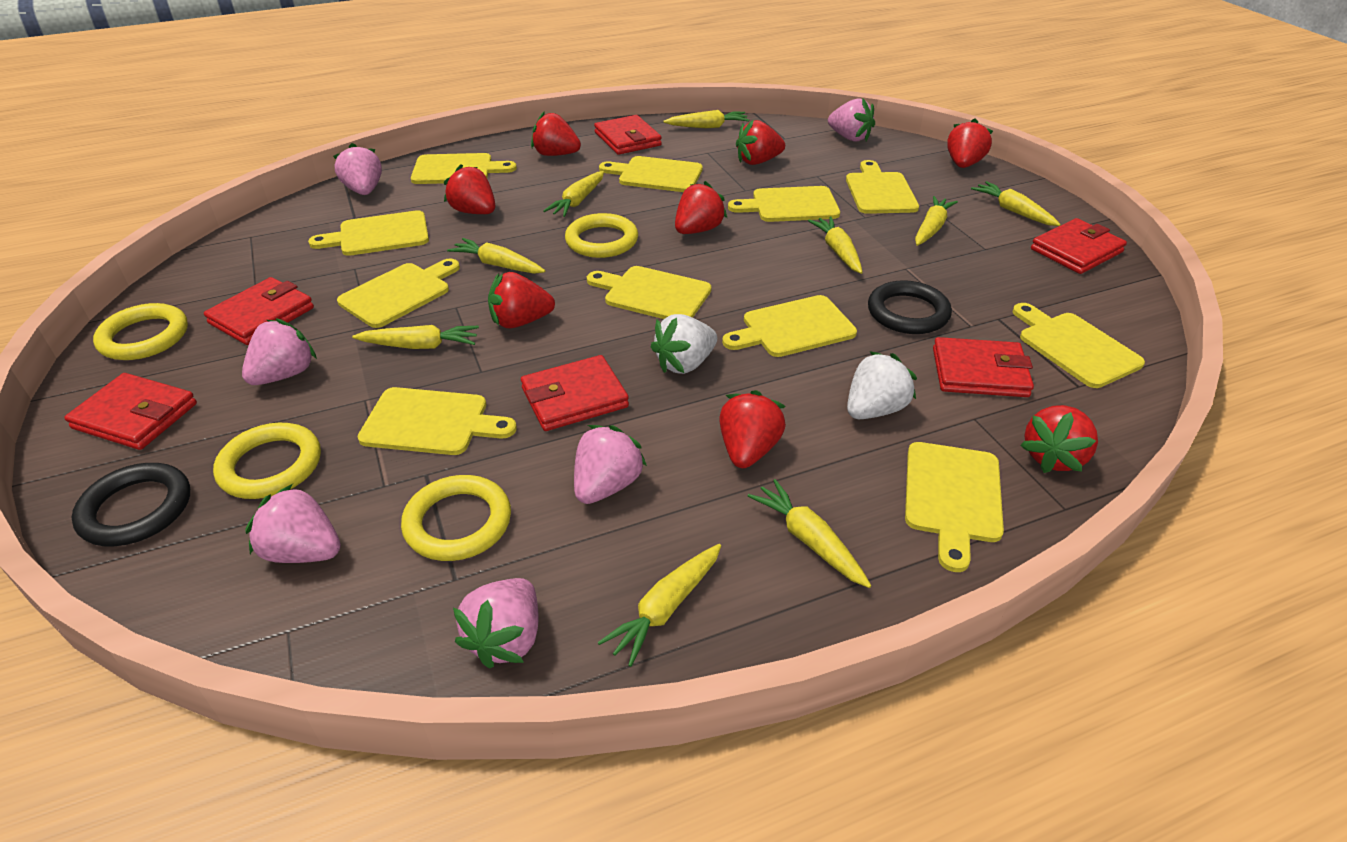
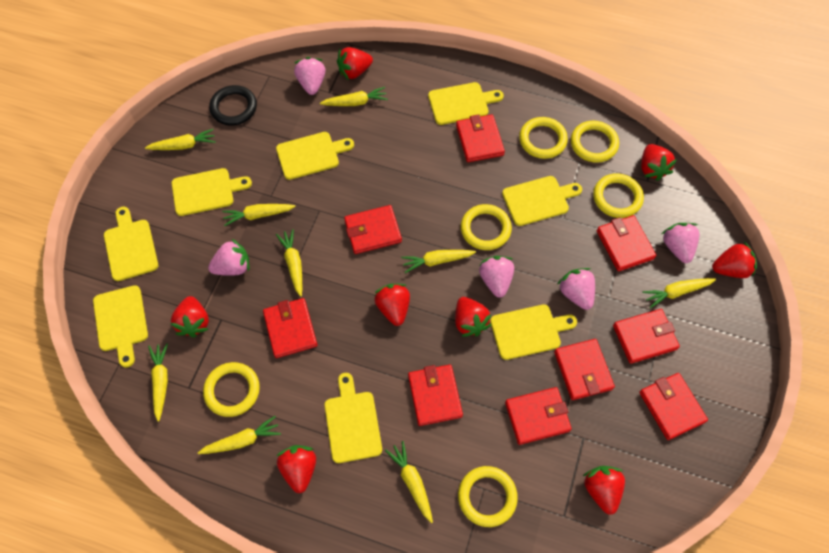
black ring: [72,463,190,546] [868,280,952,334] = 2 -> [209,85,257,126] = 1
pink strawberry: [242,318,317,385] [245,484,341,563] [333,143,382,195] [453,578,538,669] [574,425,647,504] [828,98,875,142] = 6 -> [208,239,249,276] [294,57,326,95] [479,256,514,298] [558,268,595,310] [662,223,699,263] = 5
red wallet: [64,373,197,450] [204,277,314,345] [521,355,629,431] [594,115,662,155] [933,337,1034,397] [1031,218,1127,274] = 6 -> [263,298,317,358] [344,205,402,254] [408,365,463,426] [456,114,505,162] [505,387,572,445] [554,339,615,400] [597,215,656,271] [613,309,680,364] [639,373,708,440] = 9
white strawberry: [651,314,717,374] [847,351,917,419] = 2 -> none = 0
yellow cutting board: [308,210,429,256] [337,258,460,328] [357,387,517,455] [411,153,517,184] [587,266,711,319] [599,156,703,192] [722,295,857,357] [728,186,840,222] [846,160,919,214] [905,442,1004,572] [1012,303,1145,388] = 11 -> [93,285,148,368] [104,207,158,281] [172,168,252,216] [276,132,354,180] [325,373,382,463] [428,82,504,125] [490,304,577,360] [502,176,582,226] = 8
yellow ring: [93,303,188,360] [213,423,321,499] [401,475,511,561] [565,213,638,258] = 4 -> [203,362,260,417] [458,466,518,527] [461,204,512,250] [519,117,568,159] [571,121,619,163] [593,173,644,218] = 6

